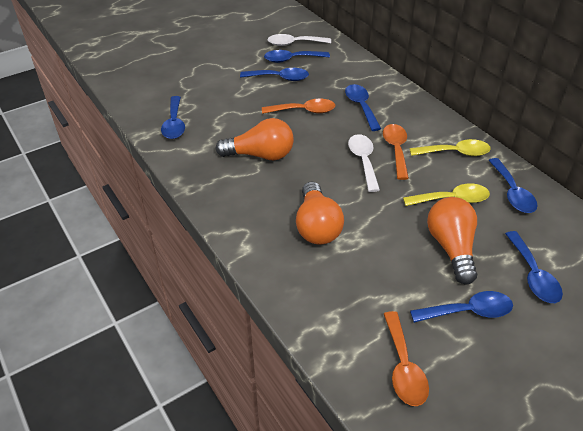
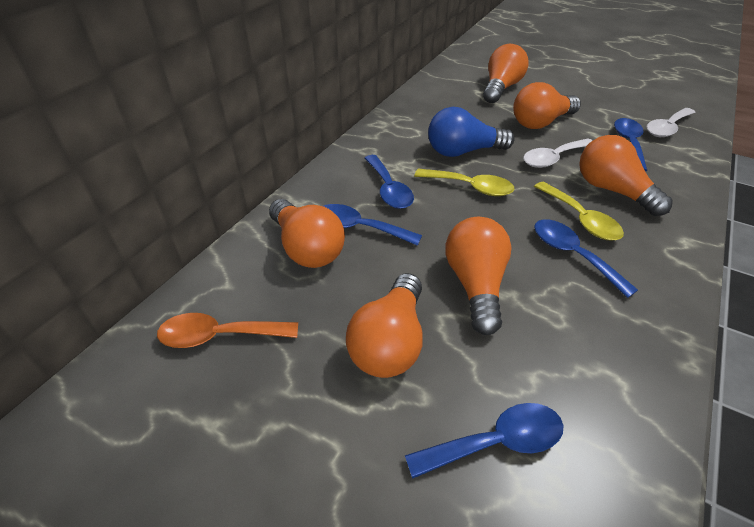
blue light bulb: none = 0 -> [428,107,515,157] = 1
blue spoon: [161,96,185,139] [240,68,309,81] [264,50,330,63] [345,84,381,131] [410,291,513,323] [488,158,537,213] [505,231,563,303] = 7 -> [324,204,422,246] [365,155,414,209] [405,403,564,479] [534,219,638,298] [614,118,647,172] = 5
orange light bulb: [215,118,294,160] [296,181,344,244] [427,197,478,284] = 3 -> [269,199,345,268] [346,273,423,378] [445,217,512,335] [483,44,529,103] [513,82,581,129] [579,135,673,216] = 6
orange spoon: [262,99,335,114] [383,124,409,180] [384,311,429,406] = 3 -> [157,313,298,348] = 1

